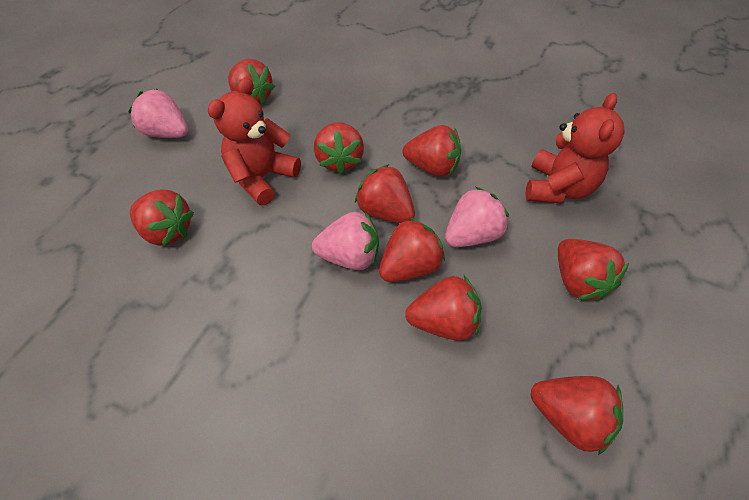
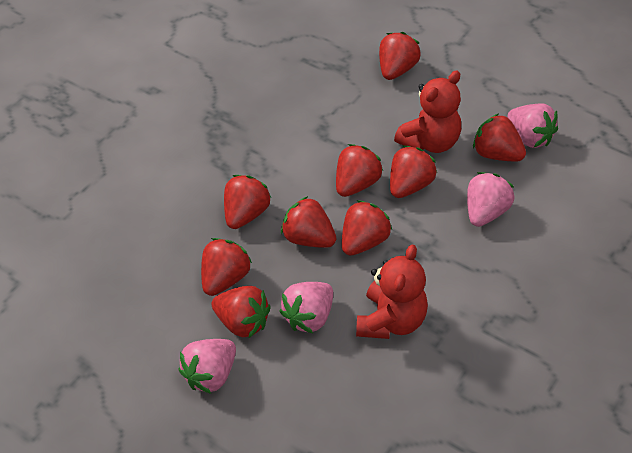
pink strawberry: [128,89,188,138] [312,212,379,270] [445,187,509,247] = 3 -> [178,339,236,394] [279,282,333,333] [467,172,515,227] [507,103,558,148] = 4

